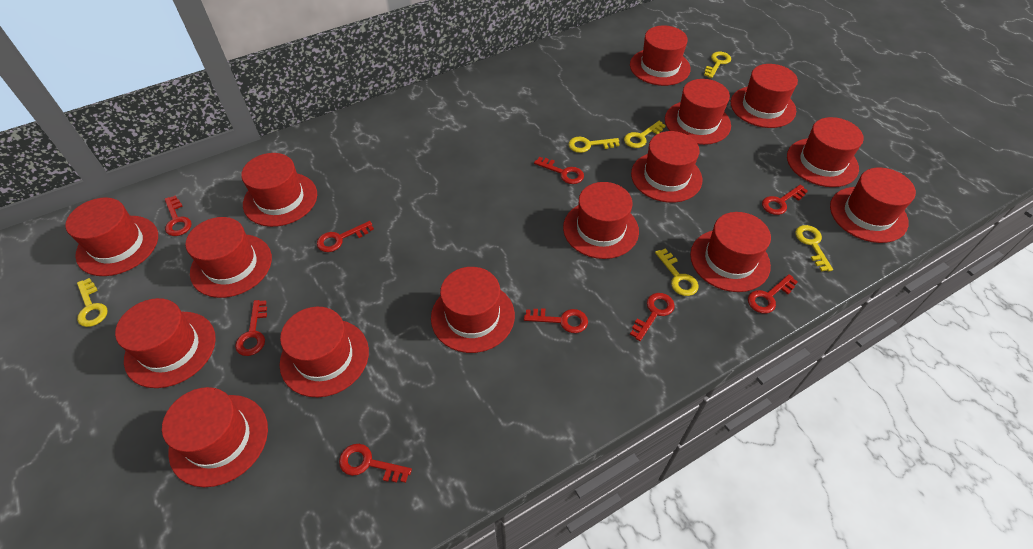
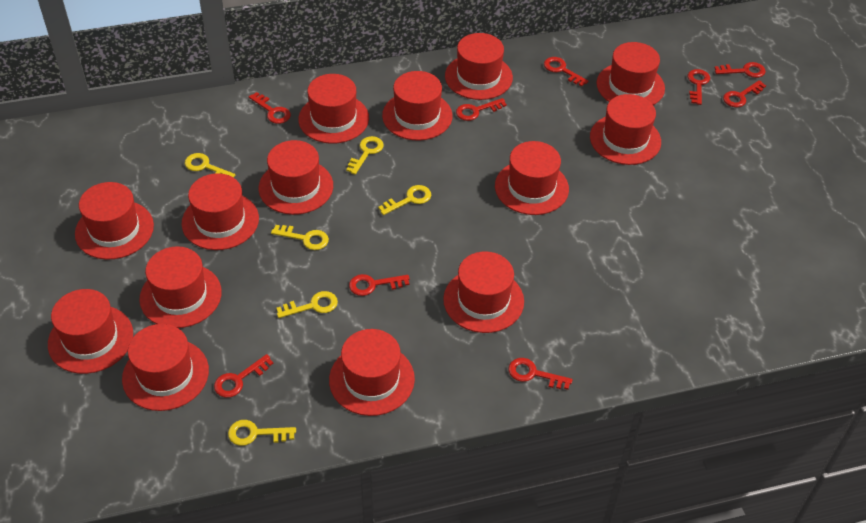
red hat: [65,198,158,276] [115,298,216,388] [162,387,268,487] [186,217,272,298] [241,153,317,227] [280,307,369,397] [431,267,515,353] [563,182,639,259] [630,26,691,86] [631,131,702,203] [665,79,731,145] [690,212,771,292] [731,64,798,128] [787,117,864,187] [830,167,916,243] = 15 -> [48,289,133,374] [75,182,154,260] [122,324,209,411] [139,246,222,328] [181,173,259,250] [259,140,333,215] [298,74,369,144] [329,329,415,416] [382,71,453,141] [443,251,524,333] [445,33,513,100] [495,141,569,215] [590,94,661,165] [596,42,665,105] = 14

